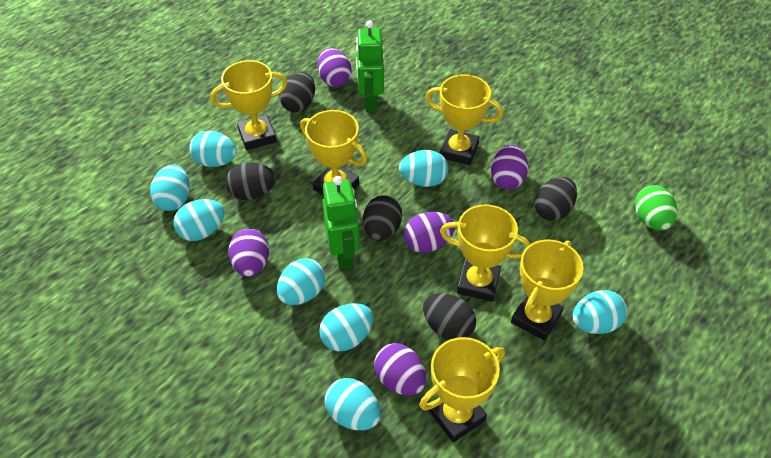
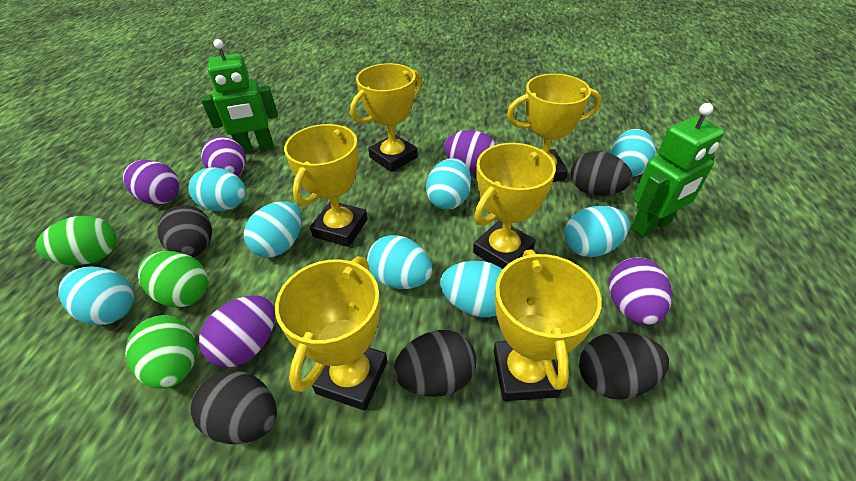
green egg: [635,185,677,231] = 1 -> [36,216,117,265] [125,315,197,389] [138,251,208,307] = 3

